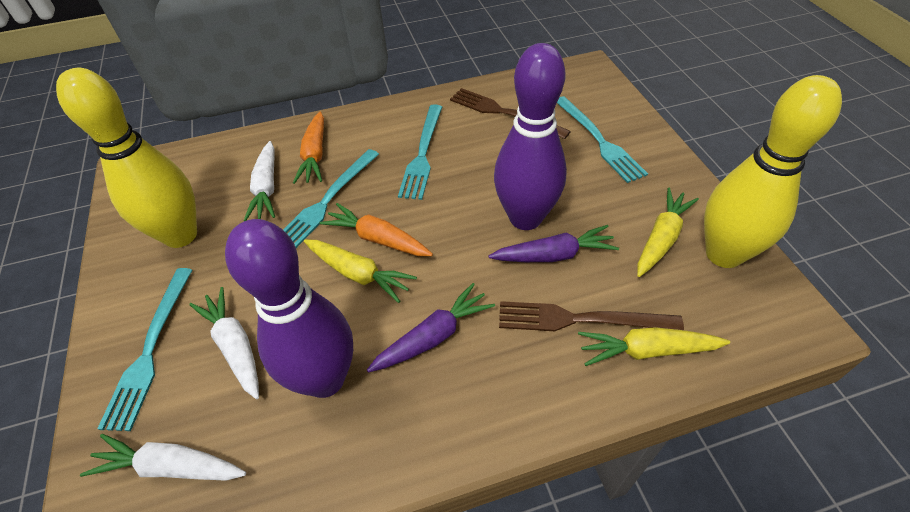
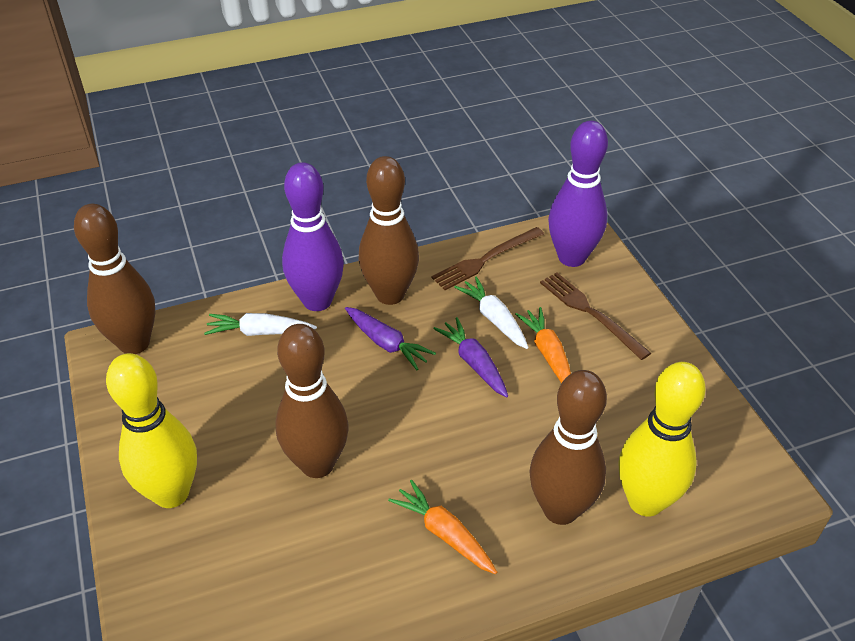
brown bowling pin: none = 0 -> [74,204,155,354] [275,324,348,478] [358,156,419,305] [529,370,607,525] = 4
turquoise fork: [97,268,192,431] [283,149,379,248] [398,104,442,200] [557,96,648,183] = 4 -> none = 0
white carrot: [80,434,246,481] [189,287,259,399] [244,141,275,221] = 3 -> [204,313,317,336] [454,276,529,349] = 2
yellow carrot: [304,239,417,303] [578,327,730,366] [637,187,699,277] = 3 -> none = 0

